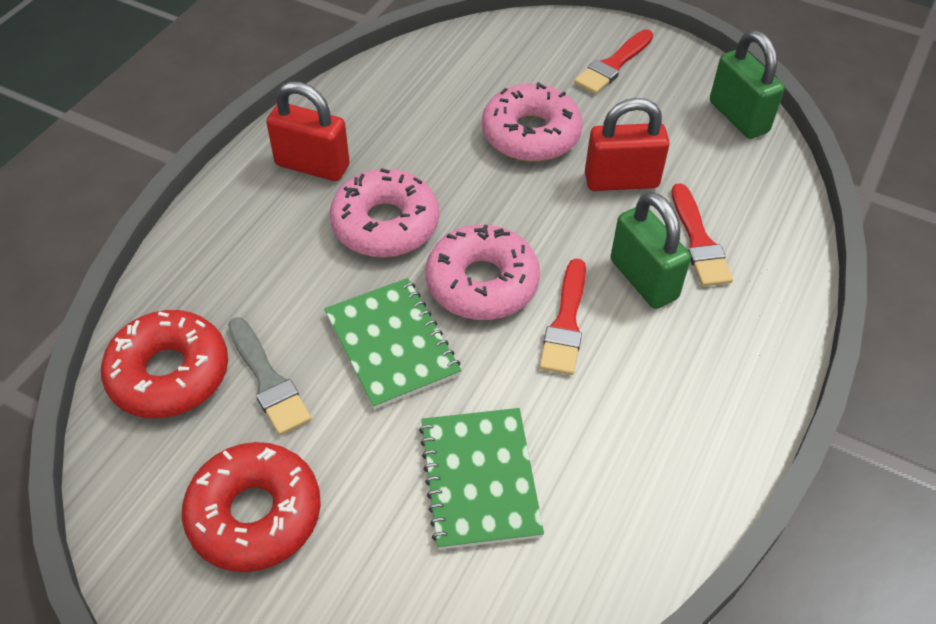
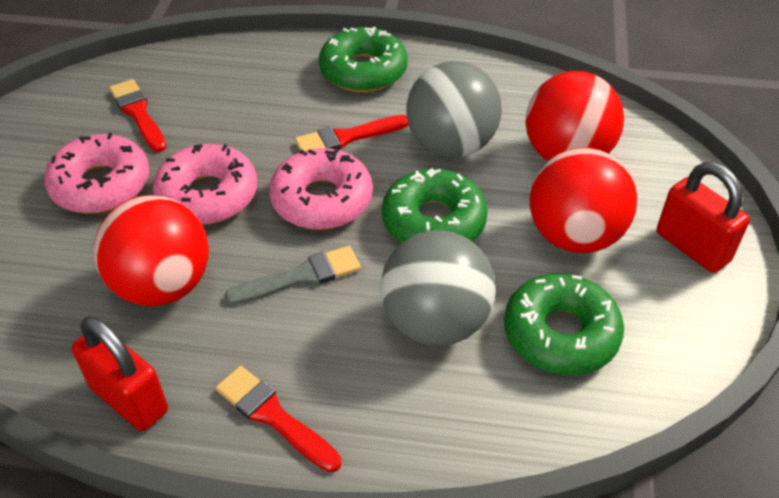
green donut: none = 0 -> [319,27,408,92] [382,168,488,243] [504,273,624,375] = 3
green notebook: [324,278,462,409] [419,408,544,550] = 2 -> none = 0
green padlock: [611,192,691,309] [710,30,785,139] = 2 -> none = 0
grey ball: none = 0 -> [380,230,496,346] [406,61,502,158] = 2
red ball: none = 0 -> [94,195,209,306] [525,71,624,161] [529,148,637,253] = 3
red donut: [101,310,228,418] [182,442,321,572] = 2 -> none = 0

